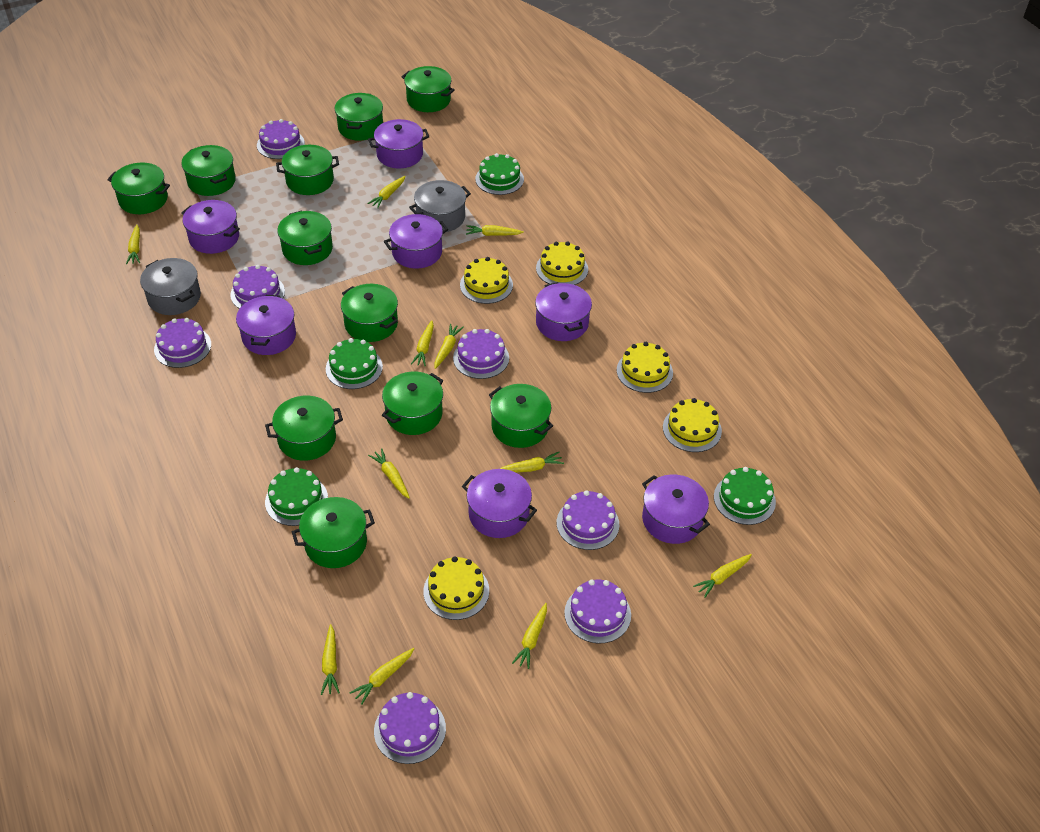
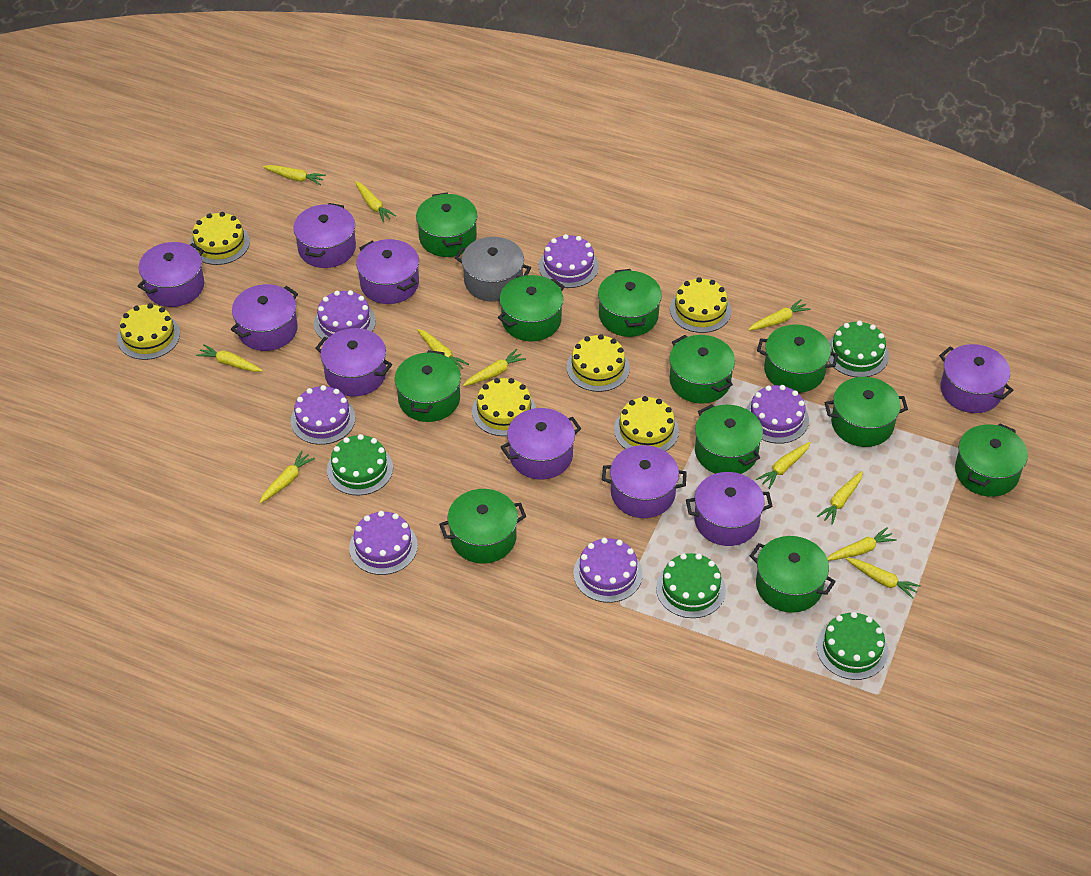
grey pot: [140,258,201,315] [409,180,471,232] = 2 -> [455,237,531,302] = 1
purple cake: [154,318,211,368] [230,265,285,309] [257,119,305,159] [374,692,446,764] [453,329,509,379] [557,490,619,550] [564,579,631,644] = 7 -> [291,385,355,445] [314,290,376,341] [349,511,418,575] [539,234,599,288] [573,538,642,603] [746,385,809,444] = 6
purple pot: [181,200,240,254] [236,295,296,355] [368,119,430,168] [384,214,448,269] [462,469,537,538] [535,282,592,341] [642,475,710,544] = 7 -> [138,242,204,307] [231,284,298,351] [293,203,356,268] [316,328,392,396] [356,239,419,304] [501,408,581,479] [602,445,687,518] [686,472,773,546] [939,344,1013,413] = 9
yellow cake: [423,556,489,620] [460,257,513,304] [536,241,588,285] [617,342,673,393] [663,398,722,452] = 5 -> [117,303,180,360] [190,212,250,265] [472,378,536,436] [567,334,630,392] [614,396,679,451] [670,277,731,333] = 6

